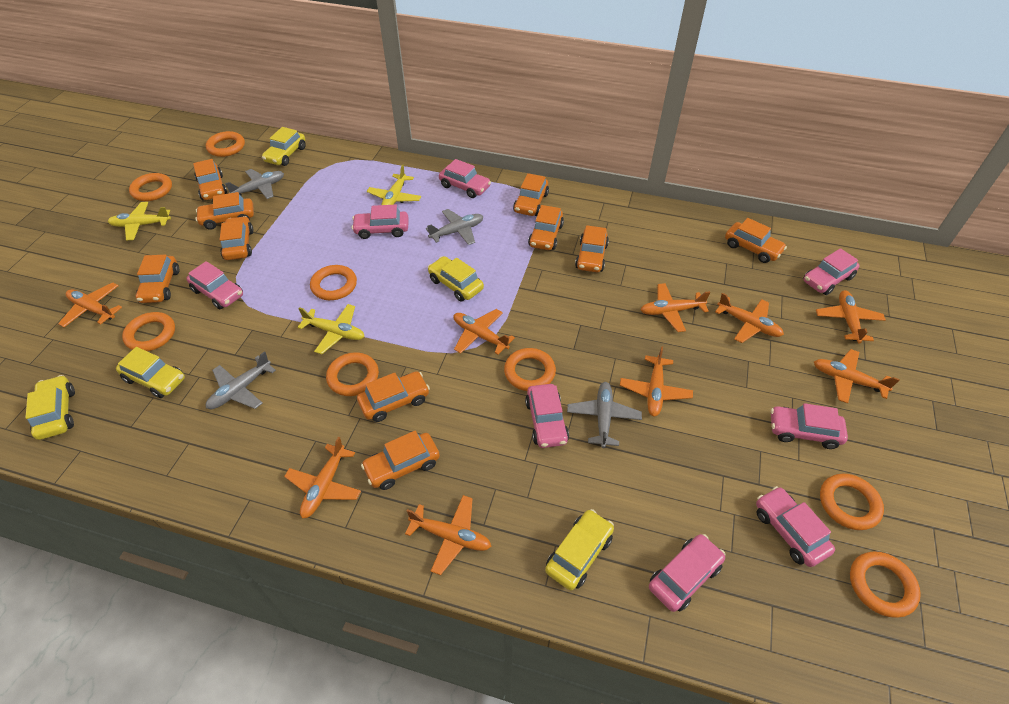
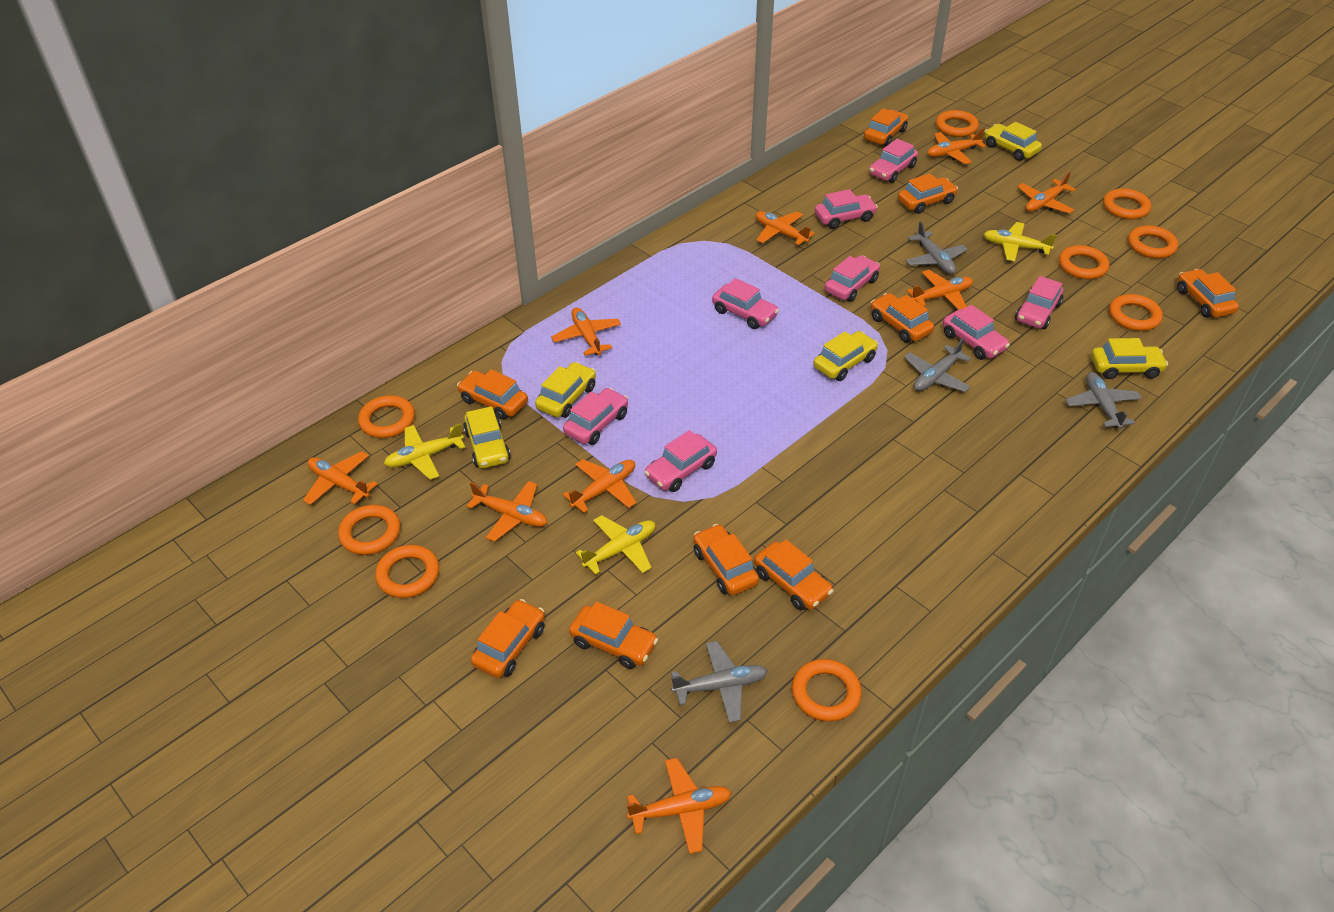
orange car: [136,254,179,303] [193,159,227,201] [195,192,254,230] [220,216,253,260] [357,371,430,422] [361,431,440,490] [513,173,549,216] [528,205,564,250] [575,225,609,272] [725,218,787,263] = 10 -> [457,369,528,420] [471,599,545,678] [569,601,658,669] [693,524,759,595] [754,540,833,610] [864,108,908,146] [871,293,934,343] [898,174,958,214] [1177,269,1239,318] = 9
orange ring: [122,312,175,351] [129,173,172,201] [206,131,245,157] [310,265,357,300] [326,352,379,396] [504,348,556,391] [820,473,884,530] [850,551,921,618] = 8 -> [338,505,400,555] [358,395,415,438] [375,545,439,598] [792,659,862,722] [936,110,979,137] [1059,245,1109,279] [1103,188,1151,220] [1109,294,1163,331] [1128,225,1178,259] = 9

